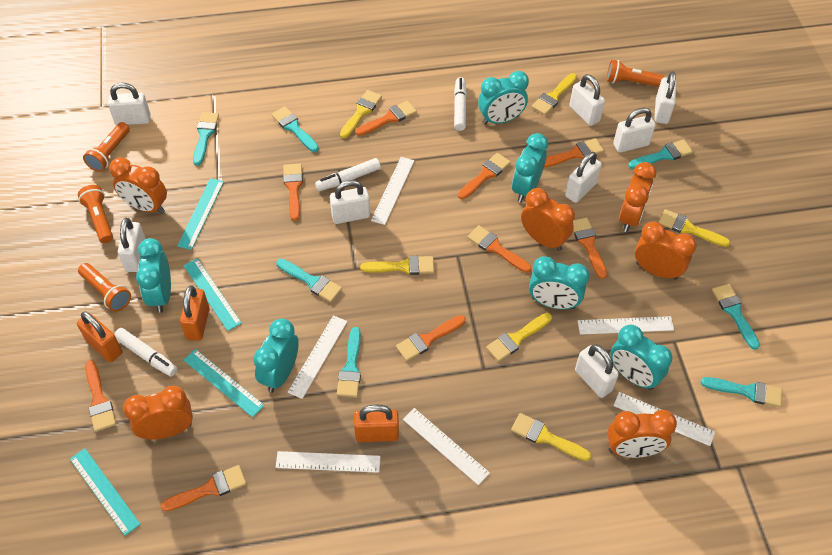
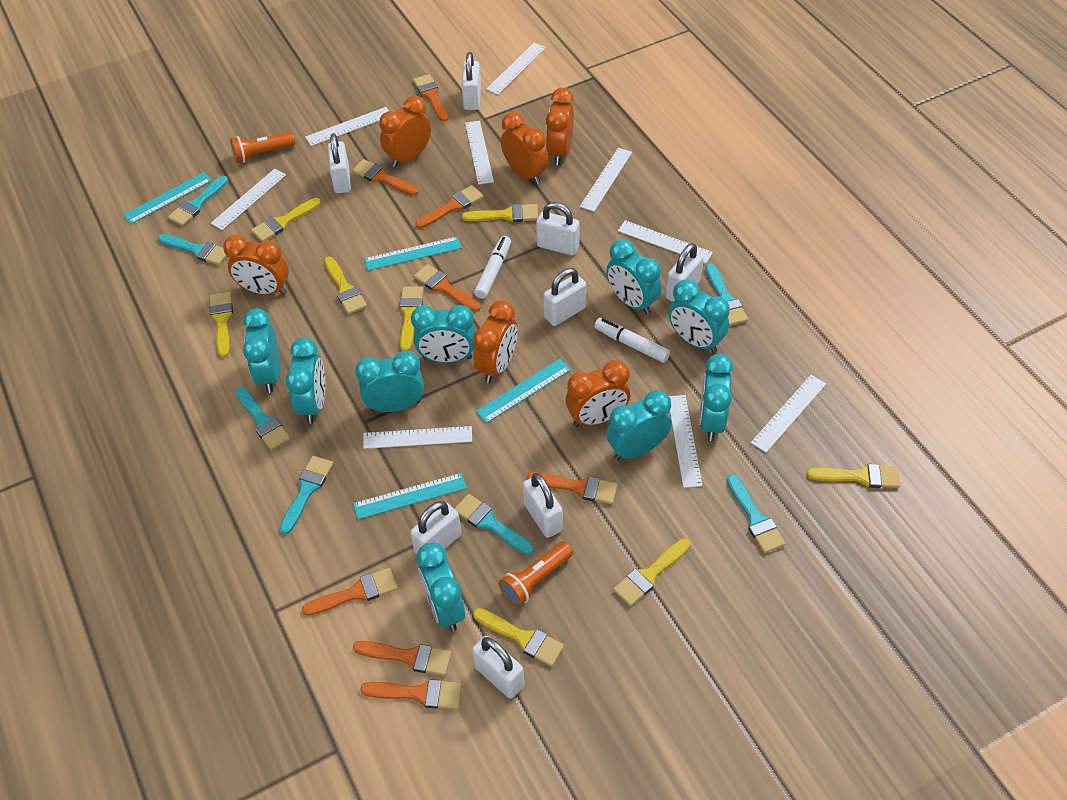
orange brush: [85,360,116,432] [161,465,246,512] [283,164,303,221] [355,101,417,136] [396,315,466,361] [458,153,511,199] [467,225,531,273] [544,138,604,168] [573,218,607,279] = 9 -> [302,568,398,616] [352,159,419,195] [353,641,452,676] [360,679,462,709] [413,74,448,122] [414,264,481,312] [415,185,483,228] [527,472,618,504] = 8
orange flashlight: [78,185,113,243] [78,263,131,312] [83,122,130,172] [606,60,664,87] = 4 -> [230,132,295,163] [499,541,573,607] = 2
orange padlock: [77,311,122,362] [180,286,209,341] [354,404,399,442] = 3 -> none = 0
turquoise clock: [136,238,171,313] [253,319,299,393] [478,71,529,125] [512,133,548,203] [529,256,590,309] [610,325,673,390] = 6 -> [243,308,280,393] [285,338,325,424] [355,351,424,412] [411,305,476,363] [416,542,465,632] [606,239,662,315] [606,390,672,460] [669,280,730,353] [699,354,734,441] = 9
white marker: [114,328,178,377] [315,158,381,191] [454,77,467,131] = 3 -> [474,236,511,299] [594,318,670,363] = 2
white ruler: [276,451,380,473] [288,315,348,399] [371,157,414,225] [403,408,490,485] [578,316,674,335] [613,392,715,446] = 6 -> [211,169,286,230] [305,107,389,146] [363,426,472,449] [465,121,494,184] [486,42,546,95] [580,148,632,212] [618,220,713,263] [669,395,703,488] [751,375,826,453] = 9
yellow brush: [340,90,382,138] [360,256,434,275] [486,313,552,362] [511,413,591,461] [532,73,577,115] [658,209,730,247] = 6 -> [209,292,233,357] [251,198,321,242] [324,257,367,314] [399,286,424,351] [462,204,538,222] [473,608,564,667] [613,538,690,606] [807,464,900,488] = 8

